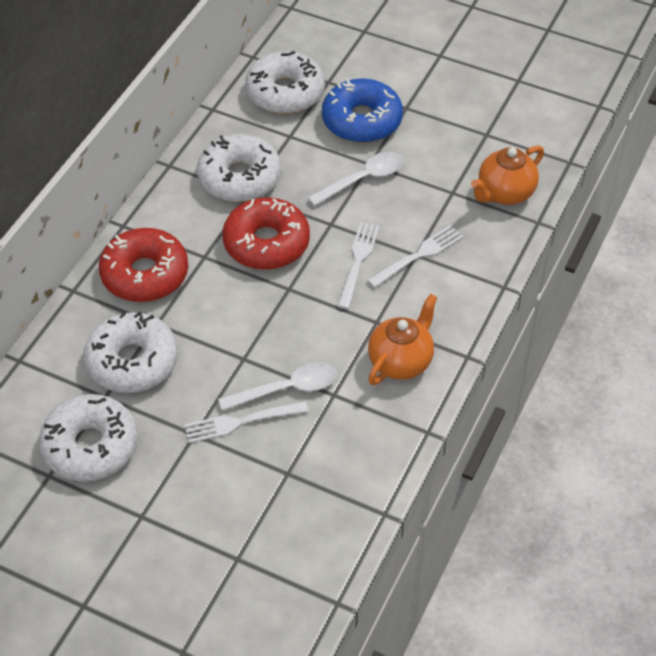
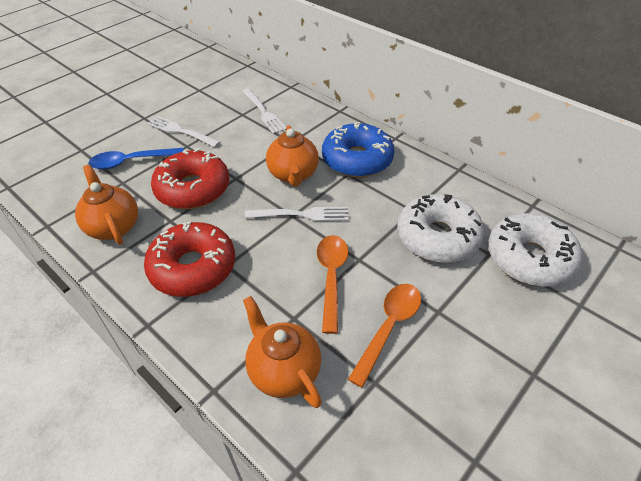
blue spoon: none = 0 -> [88,148,184,170] = 1
orange spoon: none = 0 -> [317,235,348,334] [348,284,421,388] = 2
orange teapot: [368,294,437,385] [471,146,544,205] = 2 -> [75,165,138,245] [243,296,322,408] [266,125,319,187] = 3
white donut: [39,394,138,482] [84,311,178,393] [197,134,281,202] [245,51,325,114] = 4 -> [397,194,484,263] [488,213,582,287] = 2
white spoon: [218,362,337,411] [307,151,403,206] = 2 -> none = 0

